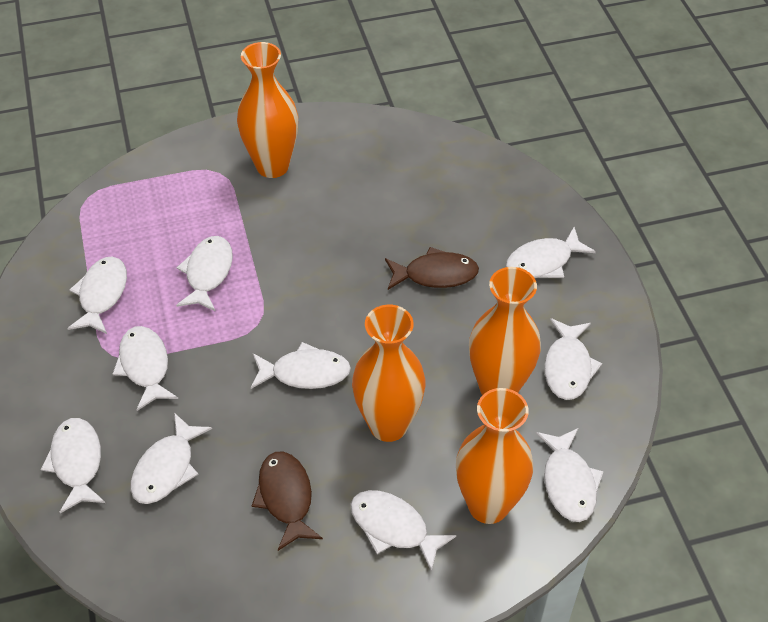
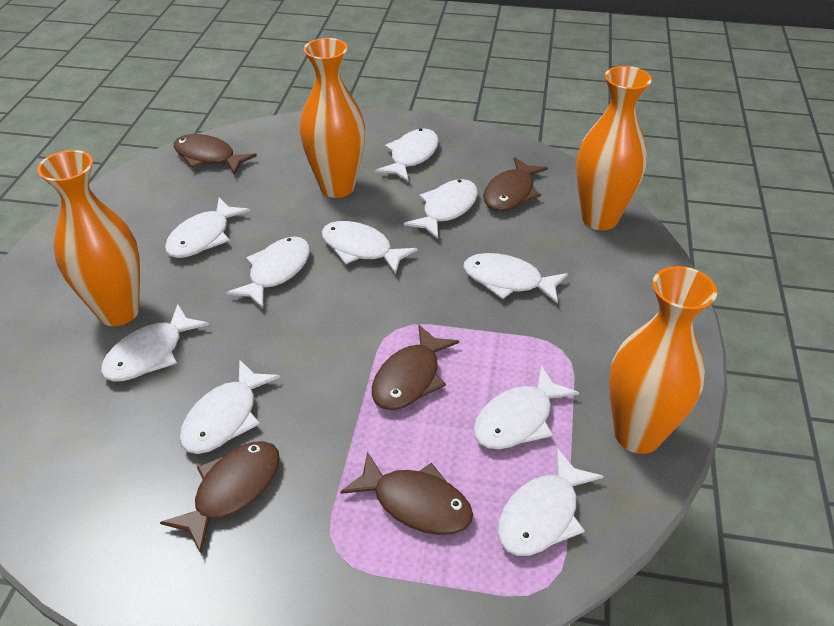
brown fish: [252,452,323,551] [385,247,479,290] = 2 -> [160,441,280,553] [174,134,257,175] [340,451,473,535] [372,324,459,410] [483,157,548,211] = 5

